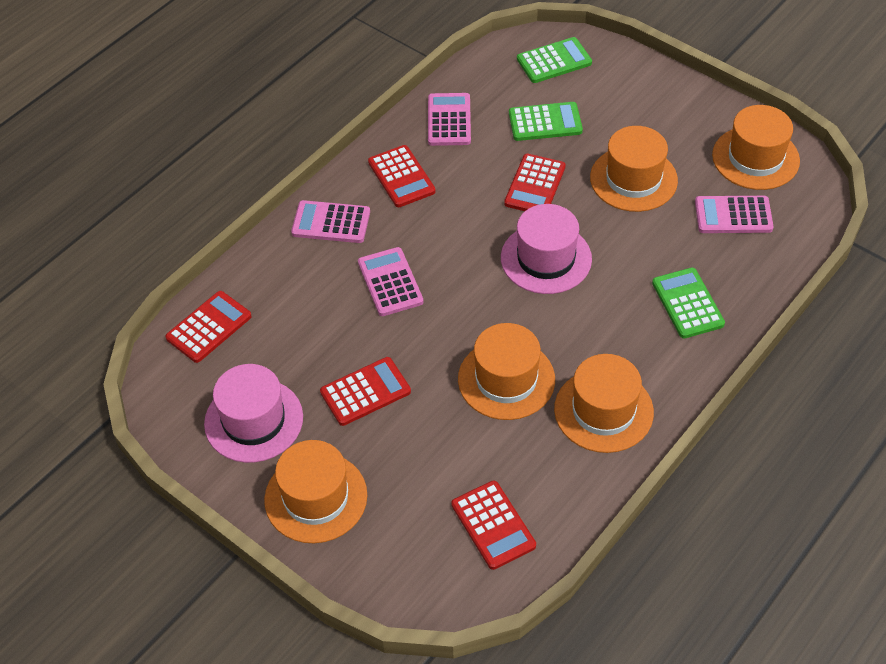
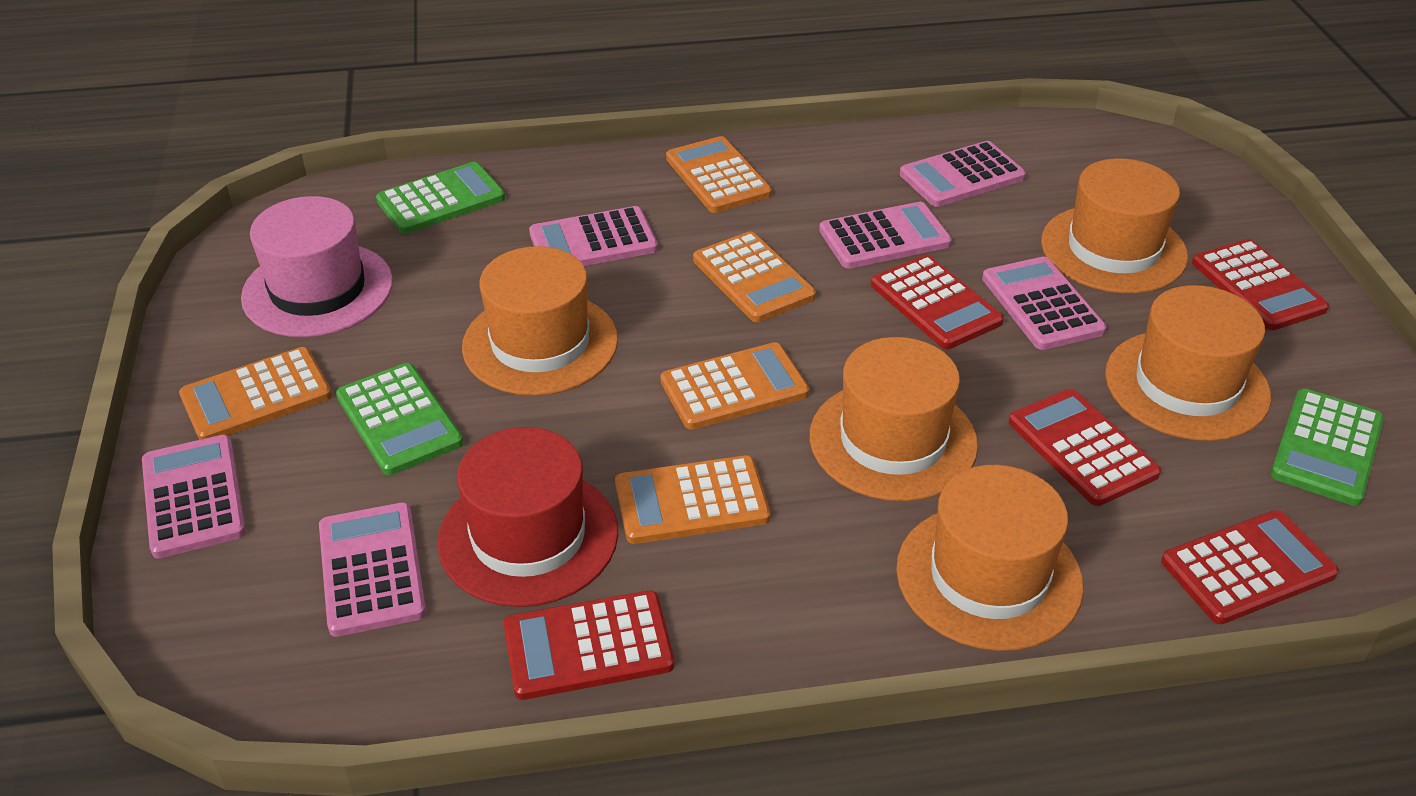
orange calculator: none = 0 -> [179,347,332,440] [615,455,770,544] [660,342,809,430] [666,136,772,213] [693,231,816,322] = 5
pink calculator: [291,200,370,243] [358,247,423,316] [428,93,471,146] [695,196,774,233] = 4 -> [142,435,246,559] [319,502,426,637] [529,206,658,266] [819,202,952,269] [900,141,1026,207] [982,257,1106,350] = 6
pink hat: [204,364,303,463] [501,204,592,294] = 2 -> [241,196,393,337] = 1
red hat: none = 0 -> [438,427,618,607] = 1

